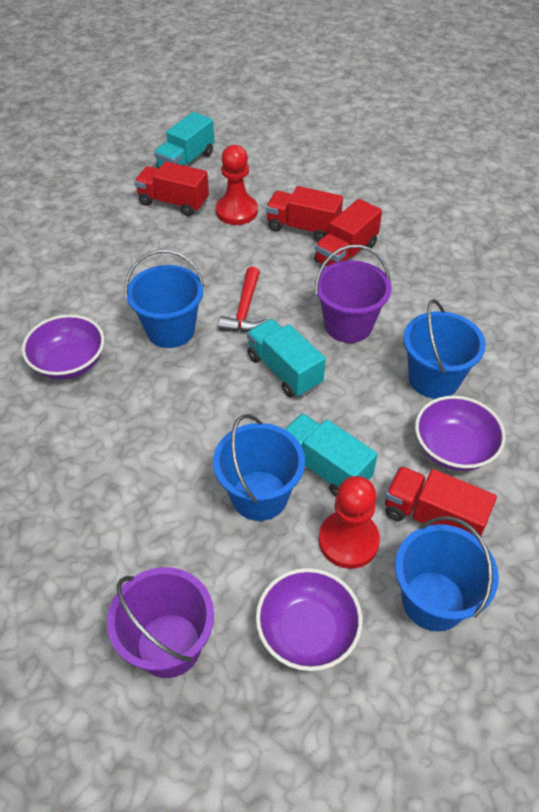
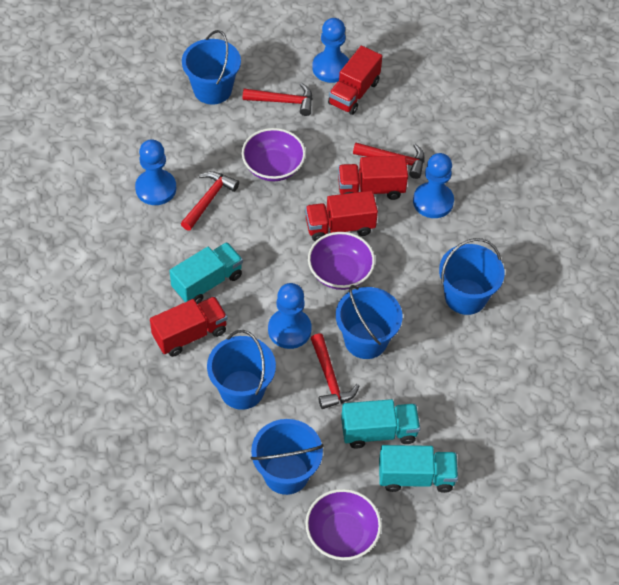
blue bucket: [125,250,204,348] [213,414,305,521] [395,516,499,632] [403,299,486,399] = 4 -> [182,30,241,105] [207,330,276,410] [251,419,324,495] [336,285,403,359] [439,238,505,315] = 5
blue pawn: none = 0 -> [135,139,176,205] [268,283,312,349] [312,18,349,83] [413,153,454,218] = 4
purple bucket: [107,567,214,678] [315,245,392,343] = 2 -> none = 0
red hammer: [218,267,267,332] = 1 -> [181,171,239,231] [242,83,312,116] [311,333,360,409] [353,143,425,179] = 4
red pawn: [216,145,258,225] [319,476,380,569] = 2 -> none = 0

